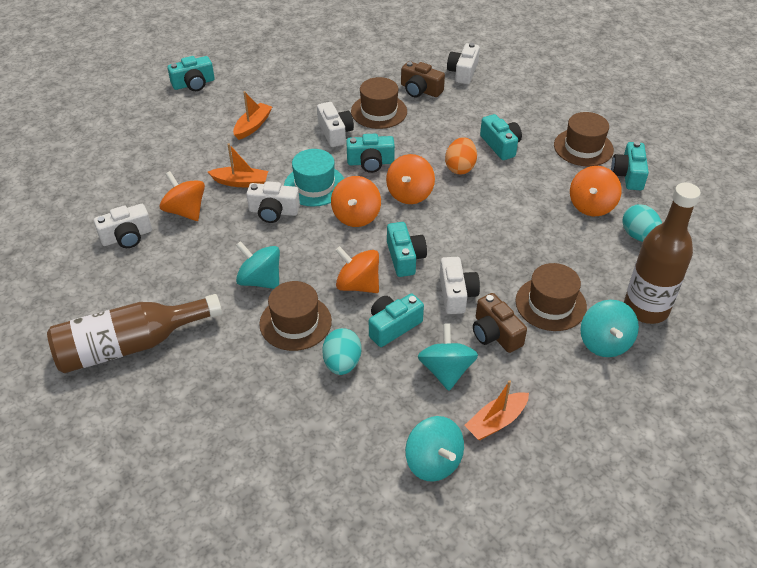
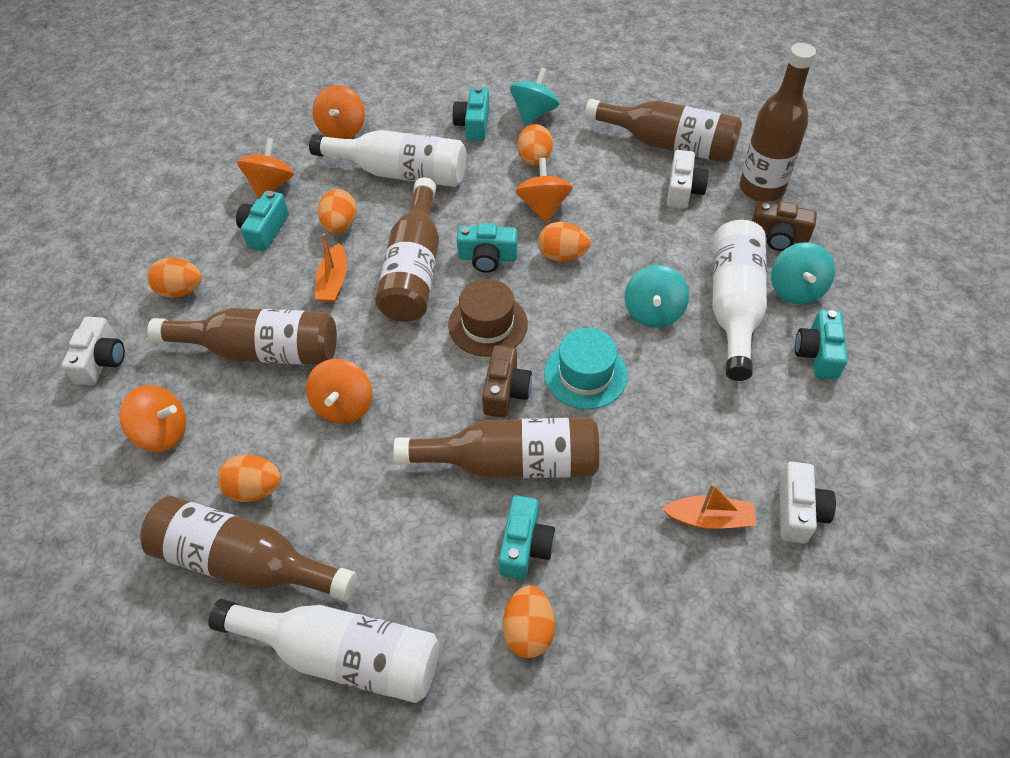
brown bottle: [47,294,222,373] [624,183,701,324] = 2 -> [140,496,357,601] [147,308,337,365] [375,177,439,322] [393,418,599,479] [585,99,742,163] [740,43,816,202] = 6
brown hat: [259,281,332,351] [351,77,407,129] [515,263,587,331] [554,112,614,166] = 4 -> [448,279,528,357] = 1
orange boat: [208,143,268,187] [233,91,272,140] [464,380,529,440] = 3 -> [315,234,347,303] [662,483,756,529] = 2
orange egg: [445,137,477,174] = 1 -> [147,258,202,298] [218,455,281,502] [318,189,357,233] [502,586,555,658] [517,124,553,166] [538,222,590,262] = 6
turquoise camera: [167,56,214,91] [346,134,395,173] [369,294,424,347] [387,222,427,277] [480,114,522,160] [611,141,649,190] = 6 -> [236,191,289,251] [452,86,490,141] [457,223,518,273] [499,495,555,580] [795,310,848,380] = 5
turquoise egg: [322,328,362,375] [622,204,662,242] = 2 -> none = 0
turquoise spinning top: [236,241,280,289] [405,416,464,482] [418,324,478,391] [580,300,639,357] = 4 -> [510,67,559,125] [625,265,689,328] [771,242,835,305] = 3
white bottle: none = 0 -> [208,599,439,703] [309,130,466,187] [713,220,767,381] = 3
white camera: [94,204,152,248] [246,181,300,223] [317,102,354,147] [440,257,480,314] [447,43,480,84] = 5 -> [61,317,125,385] [667,150,709,209] [780,462,836,544] = 3

